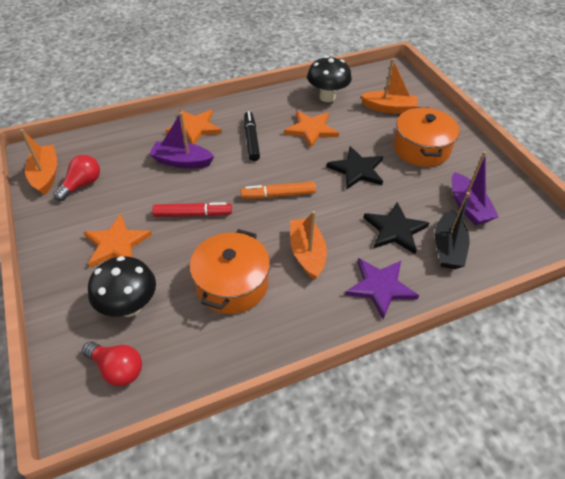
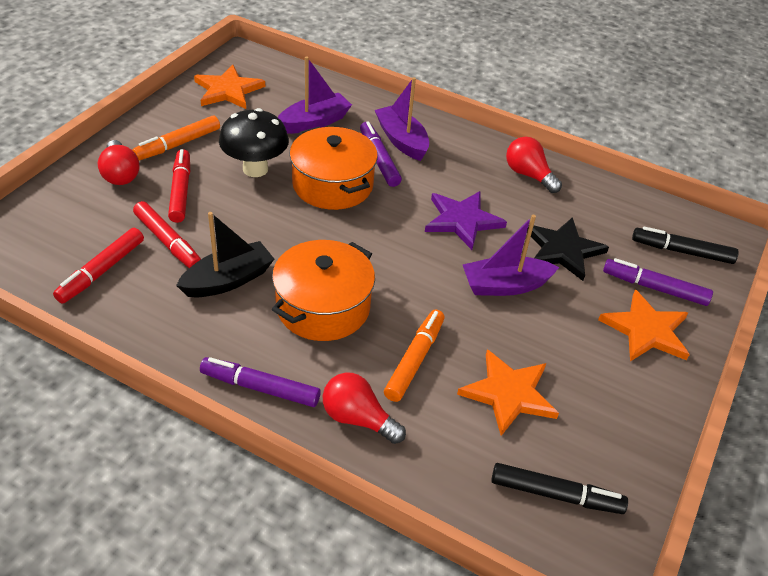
black marker: [244,111,260,161] = 1 -> [491,463,628,514] [632,227,739,264] = 2
black mushroom: [88,256,156,317] [307,56,352,102] = 2 -> [219,108,289,177] = 1
black star: [327,146,383,190] [363,202,429,254] = 2 -> [527,217,609,281] = 1
orange boat: [20,129,57,195] [290,211,327,280] [360,58,418,114] = 3 -> none = 0
orange marker: [241,181,316,199] = 1 -> [132,115,220,160] [384,310,445,402] = 2
purple boat: [149,112,214,169] [452,151,499,225] = 2 -> [278,56,352,134] [375,77,429,161] [463,215,559,296] = 3
purple marker: none = 0 -> [200,357,321,407] [360,121,402,187] [603,258,713,306] = 3
red light bulb: [53,155,100,201] [82,341,142,386] = 2 -> [98,140,140,185] [323,373,406,444] [506,136,562,193] = 3
red marker: [152,202,232,217] = 1 -> [53,228,144,304] [133,201,201,268] [168,149,190,223] = 3

